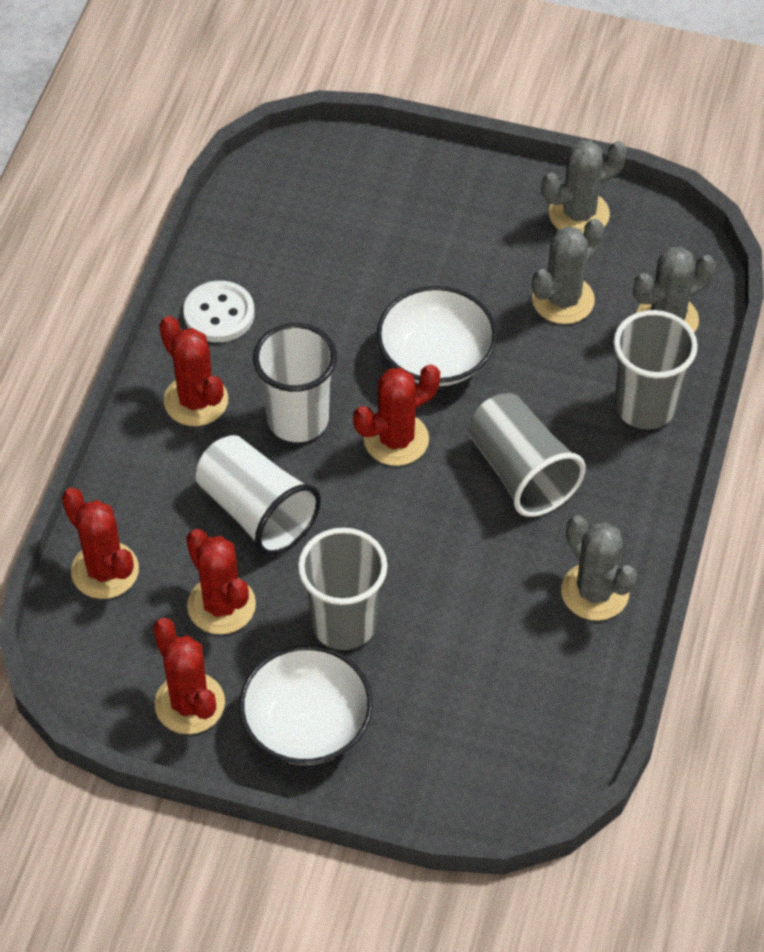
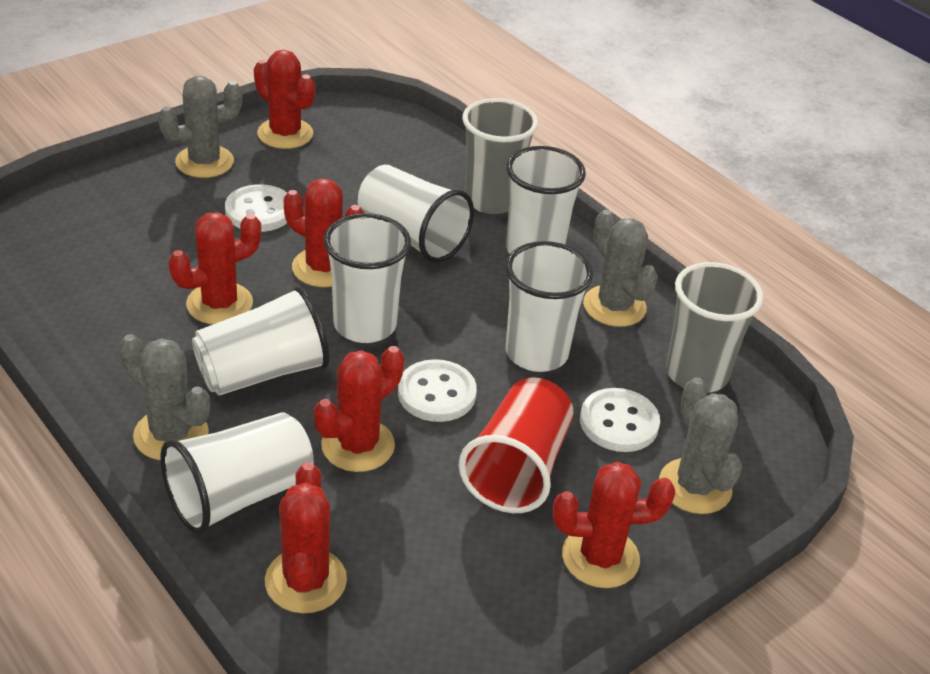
grey cup: [298,528,388,650] [468,393,586,517] [613,310,698,429] = 3 -> [462,98,538,214] [666,262,764,393] = 2
red cactus: [62,488,139,599] [153,618,225,734] [159,316,228,426] [186,529,256,634] [353,364,440,466] = 5 -> [169,212,261,324] [254,50,315,149] [265,462,347,613] [284,178,364,287] [314,346,404,472] [553,462,676,588] = 6
red cup: none = 0 -> [459,377,574,513] = 1
white bowl: [239,645,373,765] [377,286,497,386] = 2 -> none = 0
white button: [183,281,255,342] = 1 -> [225,184,287,232] [398,359,477,422] [580,388,660,452] = 3
white cup: [196,435,321,556] [253,323,337,442] = 2 -> [160,413,314,535] [192,286,330,396] [324,213,411,343] [358,165,474,263] [506,146,586,254] [506,241,593,372] = 6

